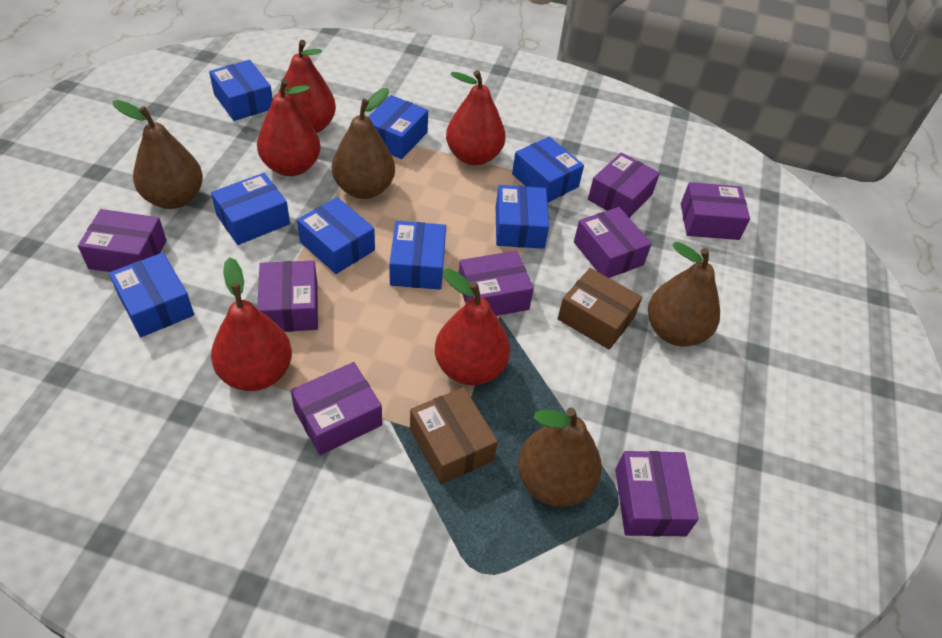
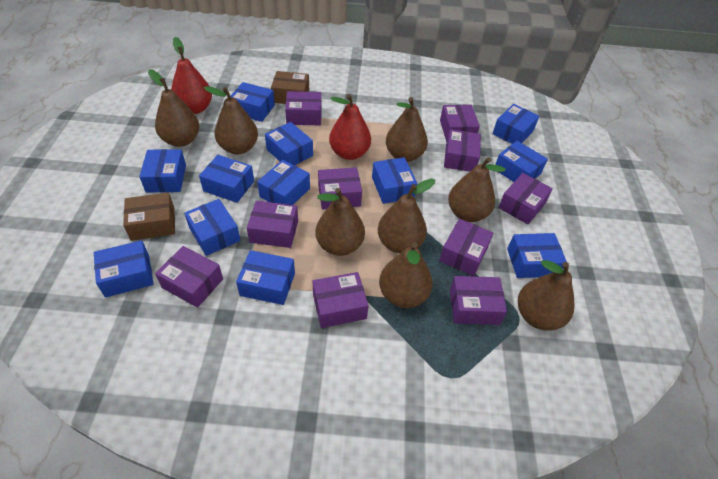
blue box: [109,253,194,337] [209,60,273,121] [211,173,290,245] [297,197,375,274] [368,95,428,159] [389,221,446,290] [496,185,549,249] [512,137,584,203] = 8 -> [94,240,154,298] [139,149,186,193] [184,199,240,256] [199,155,254,203] [231,82,275,122] [236,250,295,305] [257,160,310,205] [265,122,313,165] [372,157,417,204] [493,104,539,144] [495,141,548,182] [507,233,567,278] = 12
brown pear: [112,100,203,209] [332,88,395,199] [518,408,602,507] [648,242,720,346] = 4 -> [148,70,200,147] [204,86,258,154] [316,188,365,256] [378,178,435,253] [379,242,433,308] [386,97,428,162] [448,157,506,222] [518,260,574,331] = 8
purple box: [78,209,167,272] [257,260,318,332] [291,362,382,455] [459,251,534,316] [574,207,652,278] [588,152,660,218] [615,451,699,536] [681,182,750,240] = 8 -> [155,246,223,308] [247,201,298,248] [285,91,321,125] [312,272,369,328] [318,167,362,209] [439,219,494,276] [440,105,480,142] [444,129,481,172] [450,276,507,325] [498,173,553,224] = 10
red pear: [211,257,292,391] [257,79,321,176] [278,40,336,133] [435,268,510,385] [446,70,505,165] = 5 -> [171,37,212,114] [329,94,371,160] = 2

